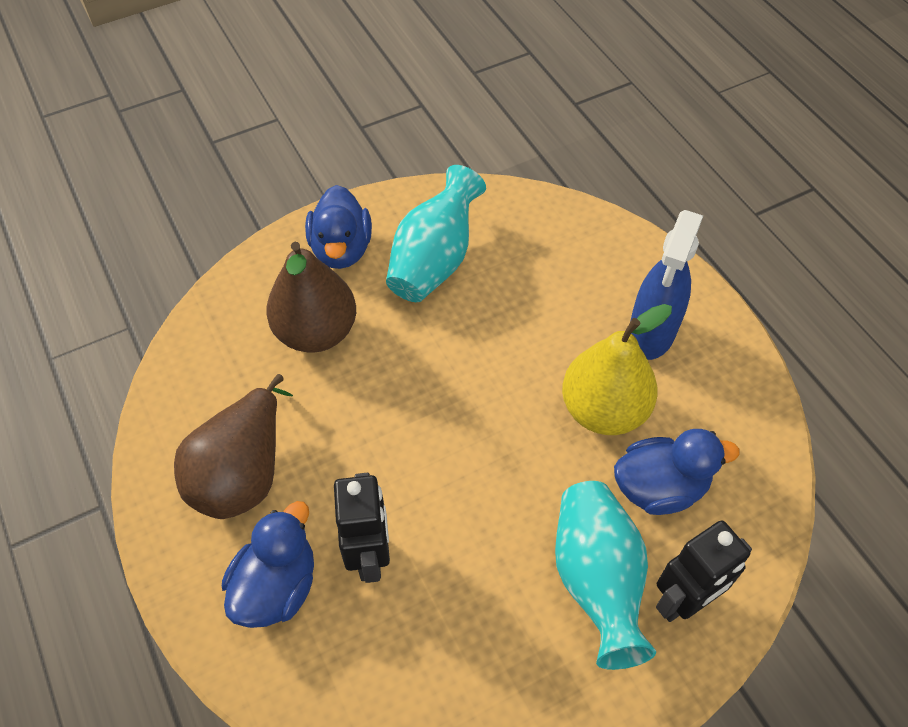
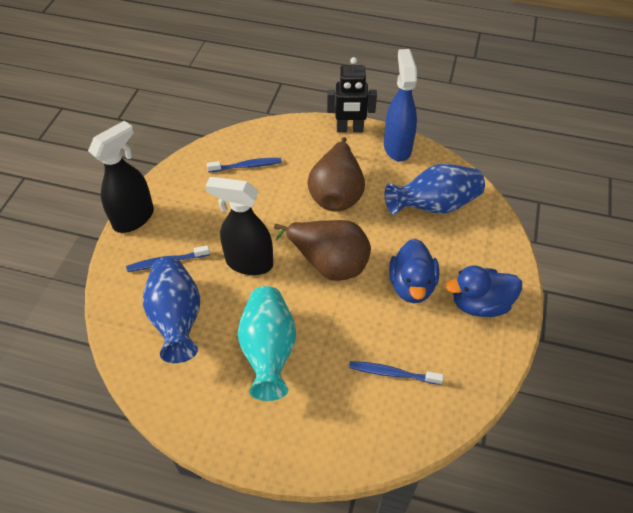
black robot: [334,473,390,583] [656,520,752,622] = 2 -> [327,57,377,132] = 1
black spray bottle: none = 0 -> [88,121,154,233] [205,177,273,275] = 2
blue duck: [222,501,314,628] [305,185,372,269] [614,429,739,515] = 3 -> [389,239,439,303] [445,265,522,317] = 2
blue toothbrush: none = 0 -> [126,245,210,272] [207,158,282,172] [349,361,444,385] = 3
blue vase: none = 0 -> [143,257,200,363] [385,164,485,215] = 2
turquoise vase: [386,165,486,302] [555,481,656,670] = 2 -> [238,286,296,401] = 1
yellow pear: [562,304,672,435] = 1 -> none = 0

